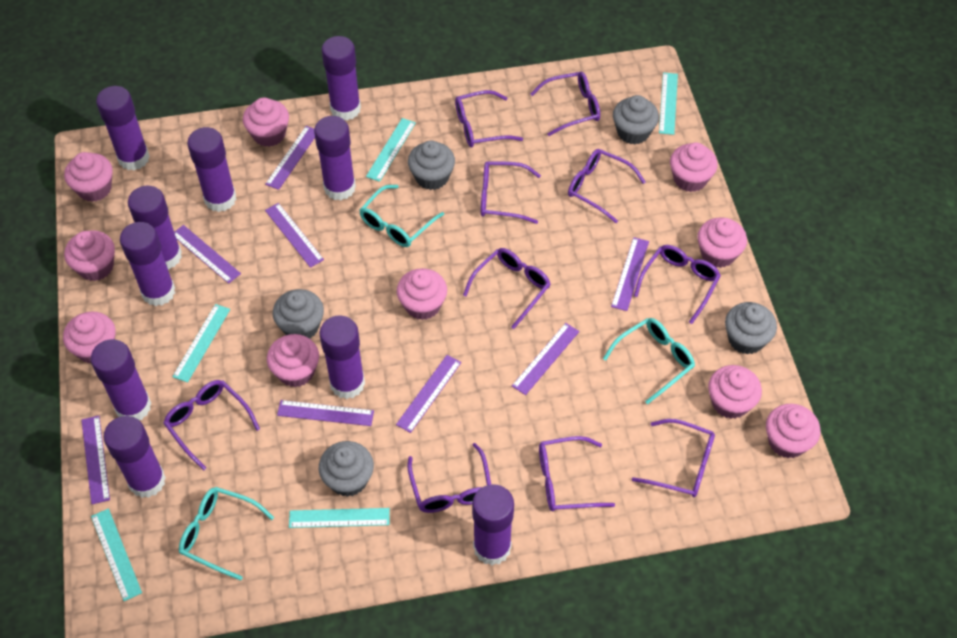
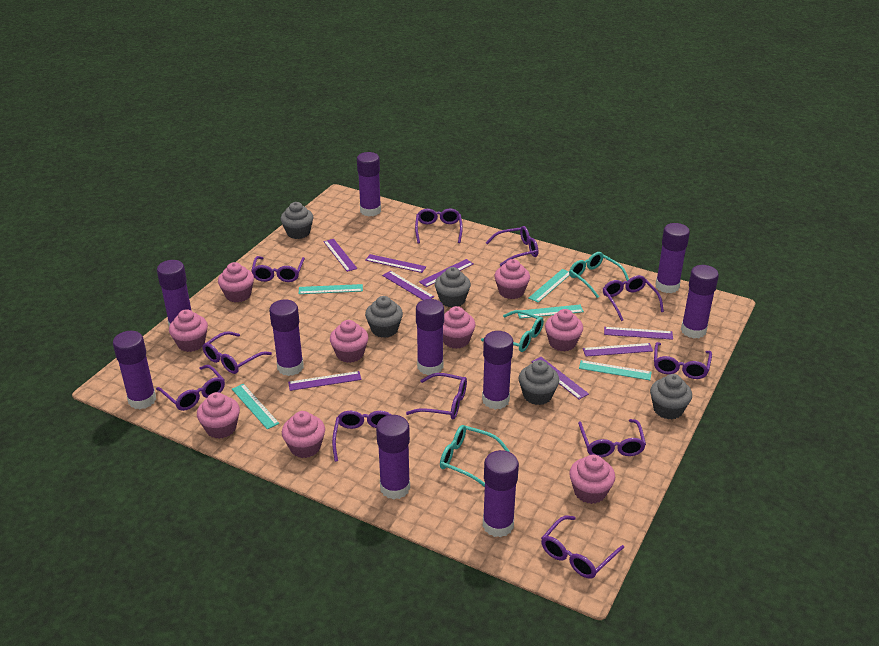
pink cupcake: [63,312,115,364] [64,152,113,202] [64,230,115,281] [243,98,289,147] [267,334,319,387] [397,268,447,320] [670,142,717,192] [698,218,747,268] [708,365,762,419] [766,404,820,458] = 10 -> [169,309,208,352] [197,392,240,439] [218,262,254,302] [282,411,325,458] [330,320,369,363] [443,306,475,349] [494,259,530,299] [545,309,583,351] [569,455,615,504] = 9
purple glasses: [163,380,260,471] [407,443,491,513] [455,90,523,147] [463,248,551,329] [481,161,541,224] [530,72,600,136] [539,436,615,511] [568,149,645,223] [632,419,715,497] [634,245,721,324] = 10 -> [156,365,225,411] [202,331,272,374] [251,256,305,282] [332,411,391,462] [406,373,467,419] [415,209,463,243] [486,226,538,266] [541,515,624,579] [578,419,646,458] [603,275,664,321] [654,342,712,379] = 11

